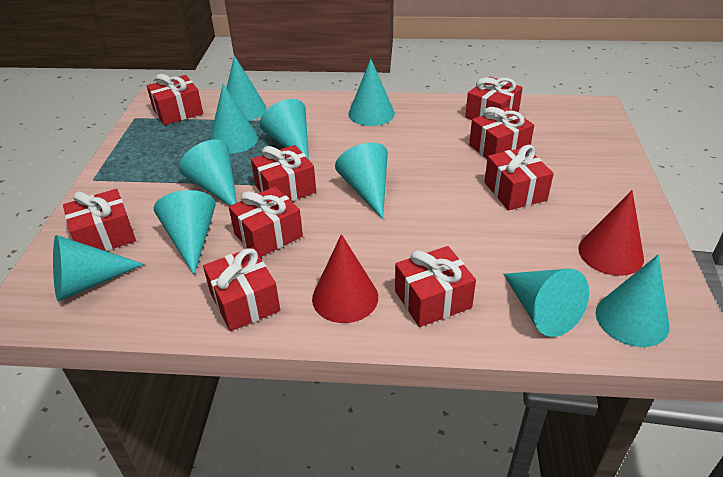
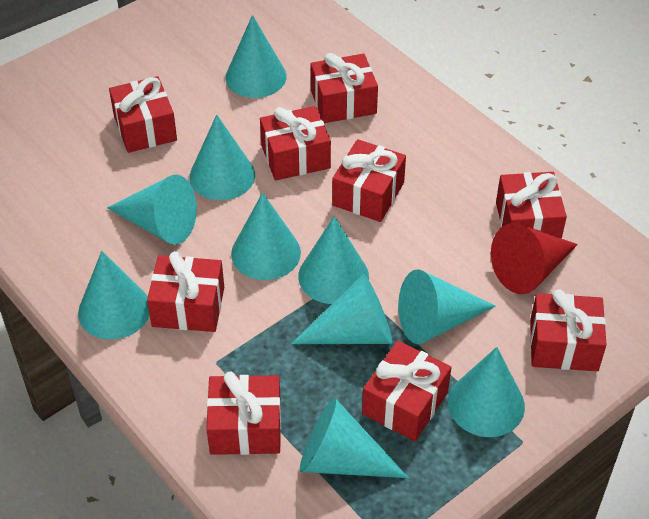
red cone: [312,234,378,323] [578,190,644,276] = 2 -> [491,223,578,294] = 1

